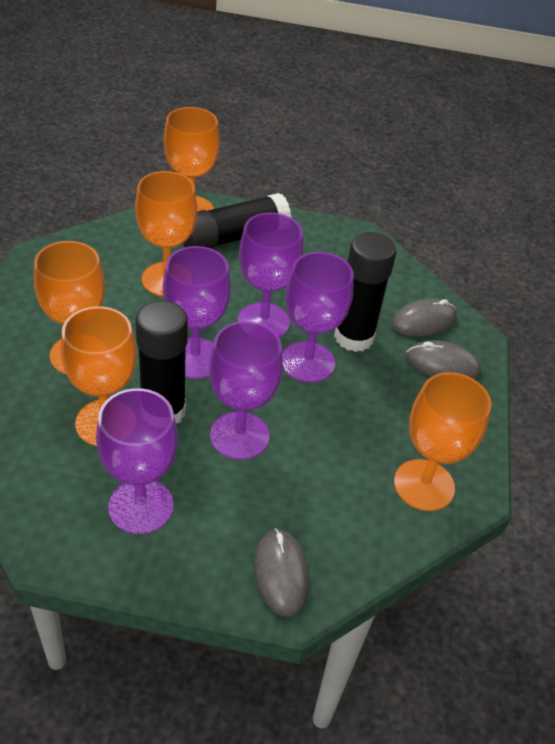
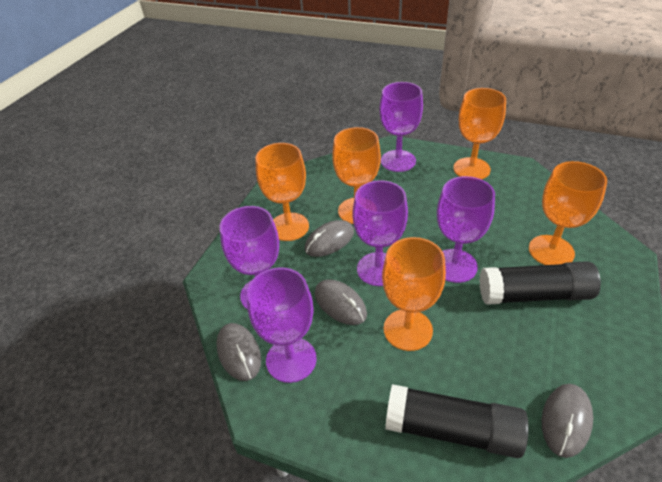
black glue stick: [135,300,188,424] [183,193,291,249] [334,232,396,352] = 3 -> [385,384,529,458] [479,261,601,305] = 2
grey mouse: [254,528,310,617] [391,298,457,337] [406,340,481,379] = 3 -> [216,323,261,381] [305,220,354,257] [315,279,367,325] [542,384,593,458] = 4

